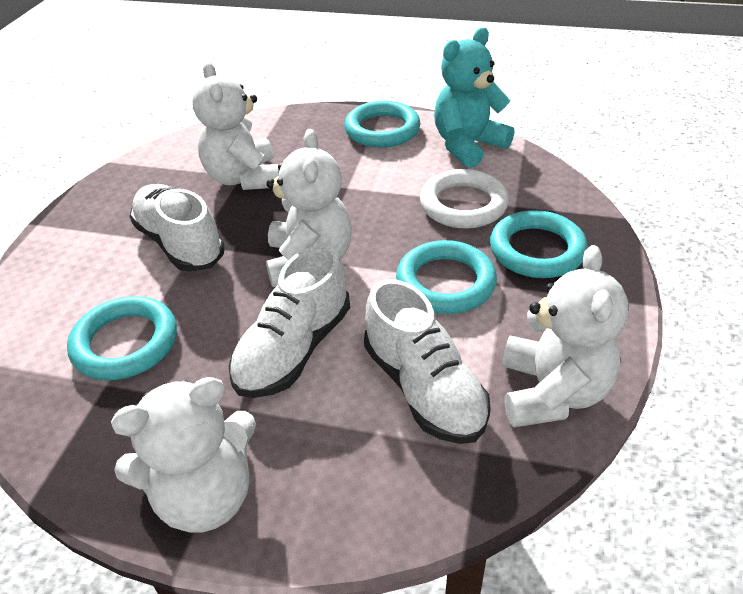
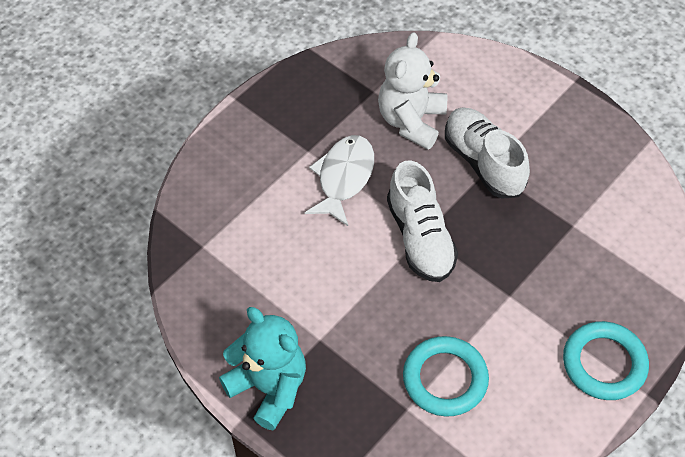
turquoise ring: [67,296,177,380] [344,101,421,148] [396,240,497,314] [490,210,588,278] = 4 -> [403,336,489,416] [563,321,649,400] = 2
white fish: none = 0 -> [305,135,374,226] = 1
white ring: [420,169,509,229] = 1 -> none = 0
white shoe: [129,184,225,272] [229,245,350,398] [364,279,491,444] = 3 -> [387,160,458,282] [445,108,530,198] = 2
white teddy bear: [111,377,256,533] [192,61,280,190] [266,129,352,287] [502,245,628,428] = 4 -> [378,32,447,149] = 1

